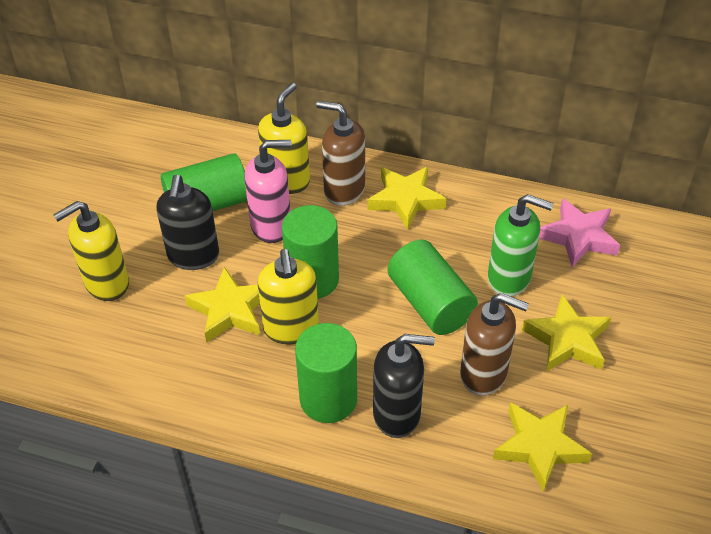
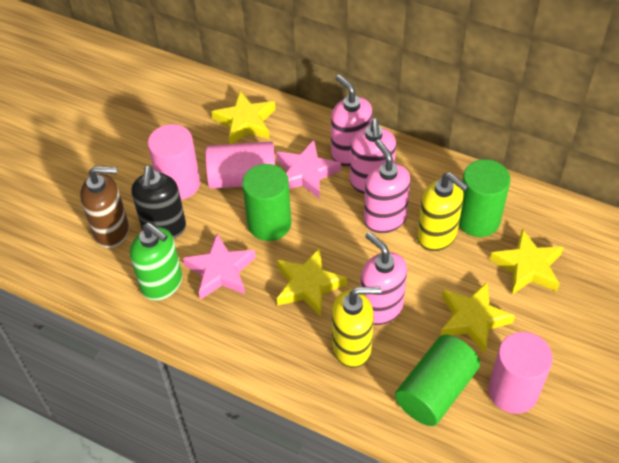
black soap dispenser: [156,175,219,270] [373,334,435,438] = 2 -> [131,165,186,238] = 1
brown soap dispenser: [316,101,365,206] [460,293,529,396] = 2 -> [80,166,129,248] = 1
green cylinder: [161,153,247,211] [282,205,339,299] [295,323,357,423] [388,240,478,335] = 4 -> [242,164,291,241] [395,335,480,426] [459,159,510,237] = 3
pink cylinder: none = 0 -> [148,124,200,200] [205,141,275,189] [488,332,553,414] = 3
pink soap dispenser: [245,140,292,243] = 1 -> [331,75,372,166] [350,118,396,194] [360,232,407,325] [364,139,411,233] = 4
pink star: [539,198,620,267] = 1 -> [183,233,256,300] [276,140,341,199] = 2
yellow soap dispenser: [53,201,129,301] [258,83,310,194] [258,249,319,345] = 3 -> [332,286,382,368] [417,172,469,251] = 2

